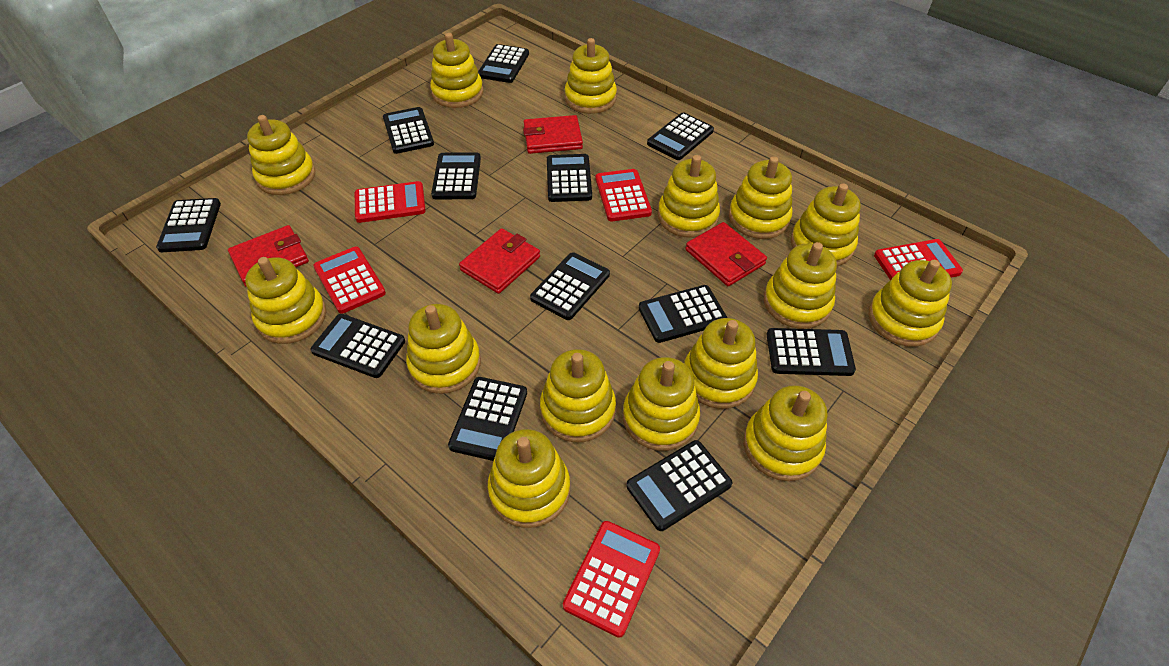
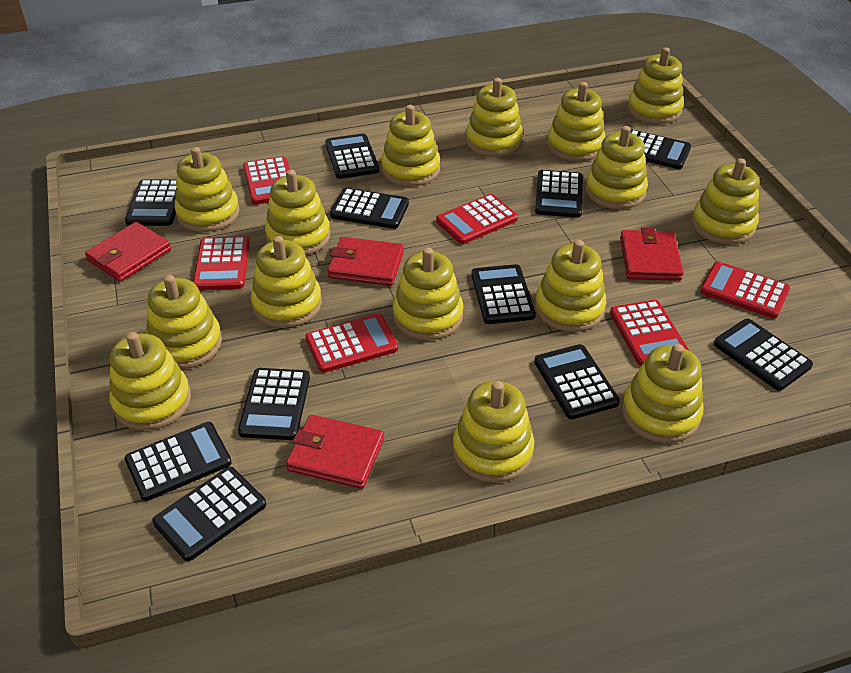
black calculator: [156,198,221,252] [310,314,405,378] [383,107,434,154] [431,152,481,199] [448,377,527,461] [478,44,529,83] [530,252,610,320] [547,154,592,202] [626,440,732,531] [639,285,727,343] [647,112,714,160] [767,328,856,376] = 12 -> [124,422,232,501] [125,179,177,226] [152,467,266,561] [238,368,310,440] [325,133,379,179] [330,188,409,229] [471,264,536,324] [534,344,620,419] [535,170,583,218] [630,130,691,169] [714,319,813,391] = 11
red calculator: [313,247,386,314] [355,181,426,223] [563,521,660,638] [595,169,652,221] [874,239,963,280] = 5 -> [193,236,250,290] [243,156,290,205] [305,314,398,373] [436,194,518,244] [610,300,689,366] [700,262,790,319] = 6

